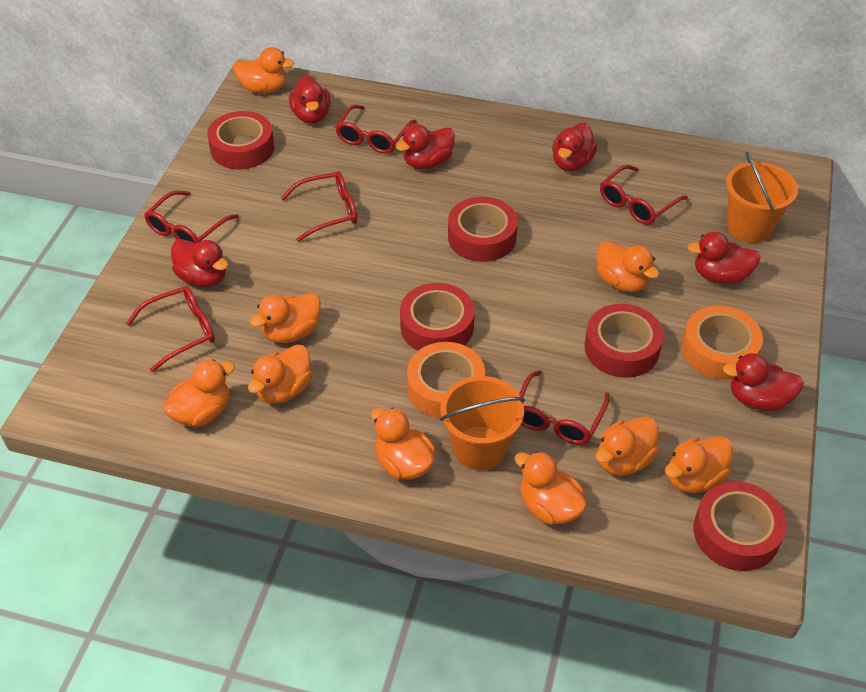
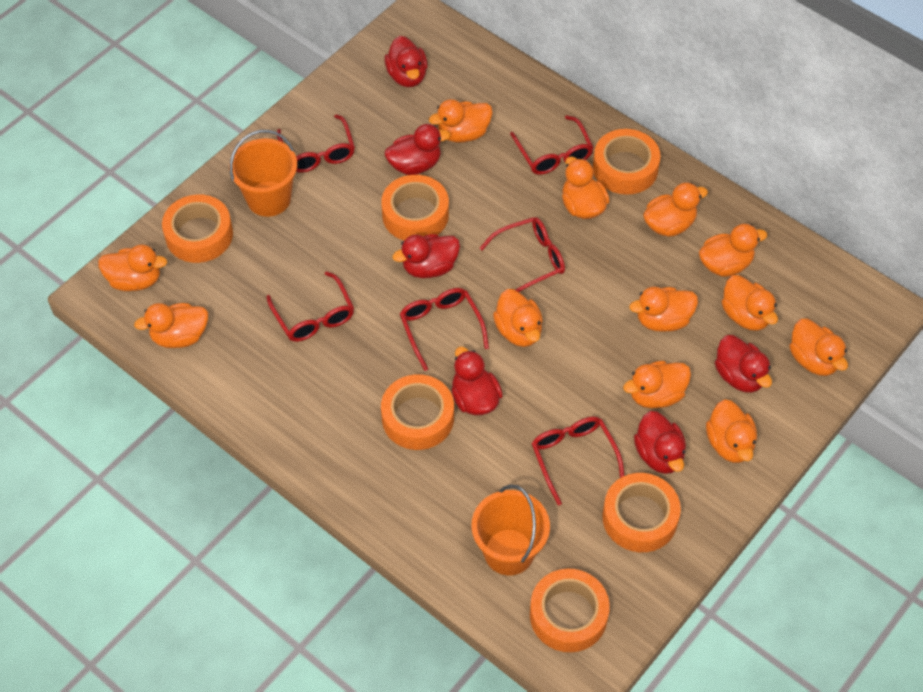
orange duck: [163,359,235,427] [233,47,294,93] [248,345,312,404] [250,292,321,343] [371,408,435,480] [515,451,587,525] [596,416,659,476] [597,240,660,292] [665,436,733,493] = 9 -> [98,244,167,291] [134,303,208,348] [429,99,493,143] [493,289,543,347] [562,157,610,219] [623,361,691,408] [629,286,698,332] [643,183,708,237] [699,224,767,277] [706,399,757,463] [722,275,778,331] [790,319,848,376] = 12
orange tape: [407,342,485,419] [682,306,763,380] = 2 -> [162,194,233,263] [381,175,449,240] [381,374,454,450] [530,568,610,652] [593,129,661,195] [602,473,681,552] = 6
red tape: [207,111,275,169] [400,283,475,351] [448,197,518,262] [585,304,664,378] [693,481,787,571] = 5 -> none = 0

